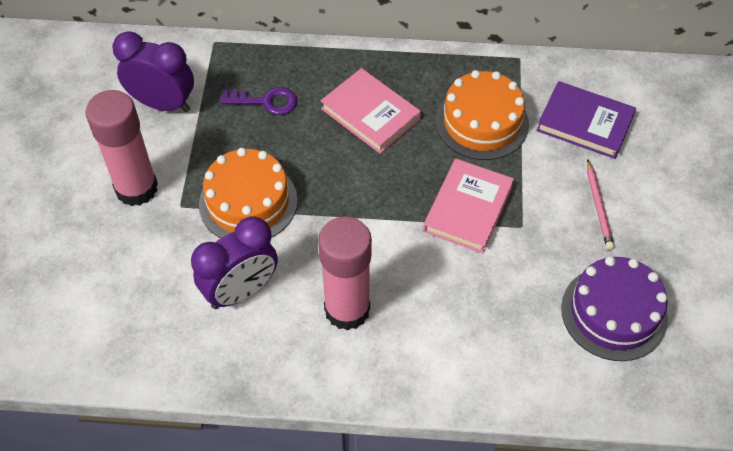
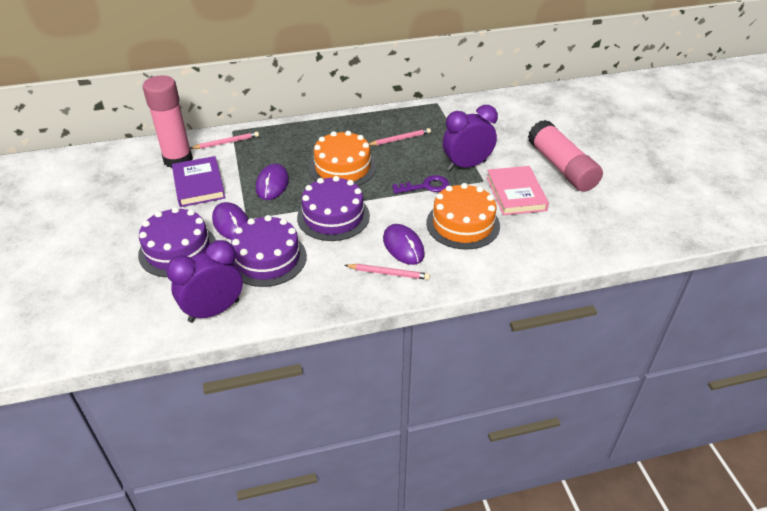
pink book: [321,68,421,154] [423,159,514,253] = 2 -> [487,166,549,215] = 1
pink pencil: [587,159,615,250] = 1 -> [190,132,259,149] [344,264,430,280] [369,128,431,146] = 3
purple cake: [561,256,668,361] = 1 -> [138,207,216,277] [231,215,307,287] [297,176,370,241] = 3
purple mouse: none = 0 -> [212,202,248,240] [256,164,289,200] [383,224,425,265] = 3

